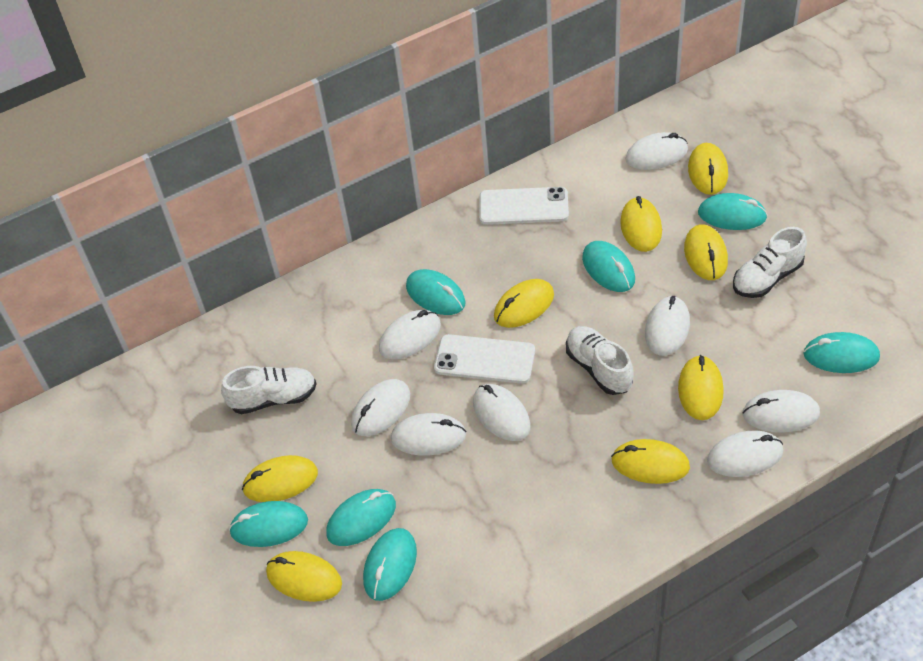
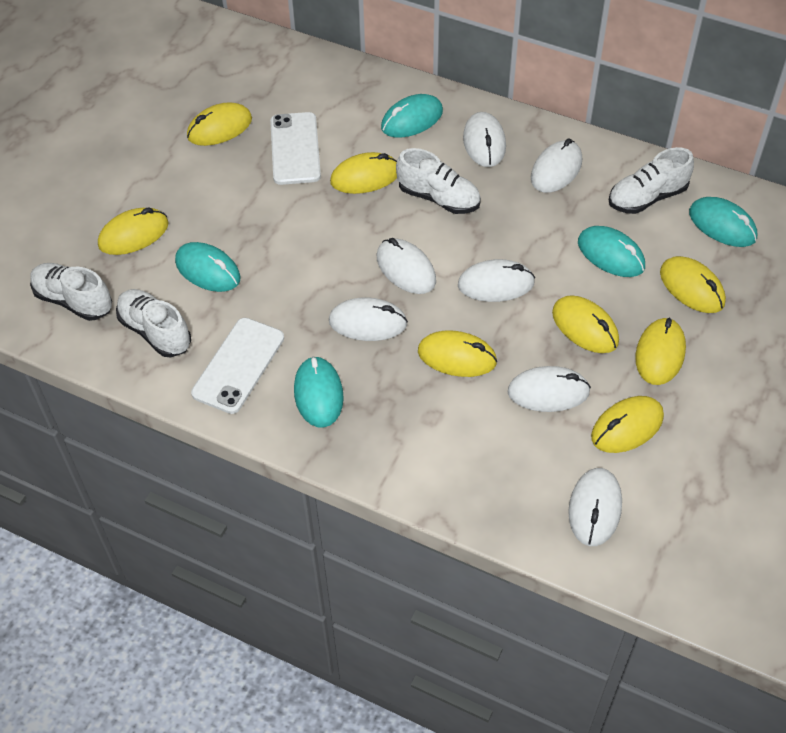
turquoise mouse: [229,501,308,547] [326,489,396,546] [363,528,417,601] [406,269,466,315] [582,241,635,292] [698,193,768,230] [803,332,880,373] = 7 -> [175,242,241,292] [294,356,344,428] [381,94,443,138] [578,226,645,277] [689,197,757,247] = 5
white mouse: [351,379,410,436] [379,310,441,359] [391,413,466,456] [473,384,530,441] [625,132,688,170] [645,296,690,356] [707,430,783,477] [742,390,820,432] = 8 -> [329,297,408,341] [377,238,436,294] [458,259,535,302] [463,112,506,167] [508,366,591,412] [531,138,582,193] [568,468,622,546] = 7
white shoe: [221,366,317,414] [566,326,634,395] [733,227,807,298] = 3 -> [30,263,112,321] [116,289,191,357] [396,148,481,214] [609,147,694,214] = 4

